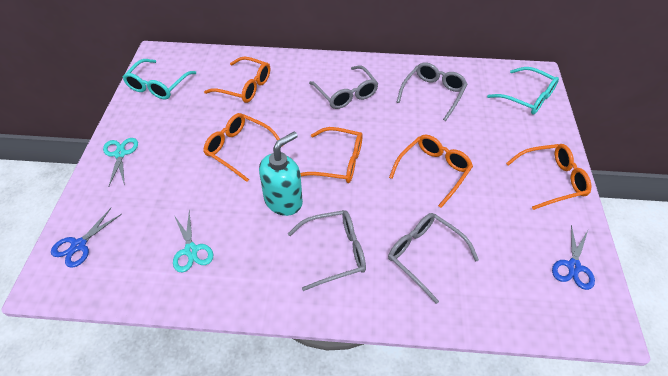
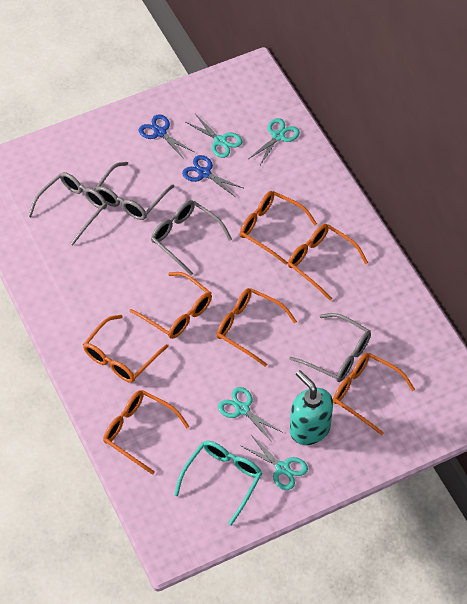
orange glasses: [203,113,284,182] [204,56,270,103] [300,127,363,183] [389,135,473,208] [506,144,591,210] = 5 -> [83,315,169,383] [103,390,189,475] [129,272,212,339] [217,288,297,367] [240,191,317,265] [288,224,368,300] [333,353,415,435] = 7
turquoise glasses: [122,59,196,100] [487,67,559,115] = 2 -> [174,441,262,526] = 1
turquoise scissors: [103,138,138,186] [173,211,213,272] = 2 -> [186,114,242,158] [218,387,282,442] [240,435,308,490] [249,118,300,165] = 4

